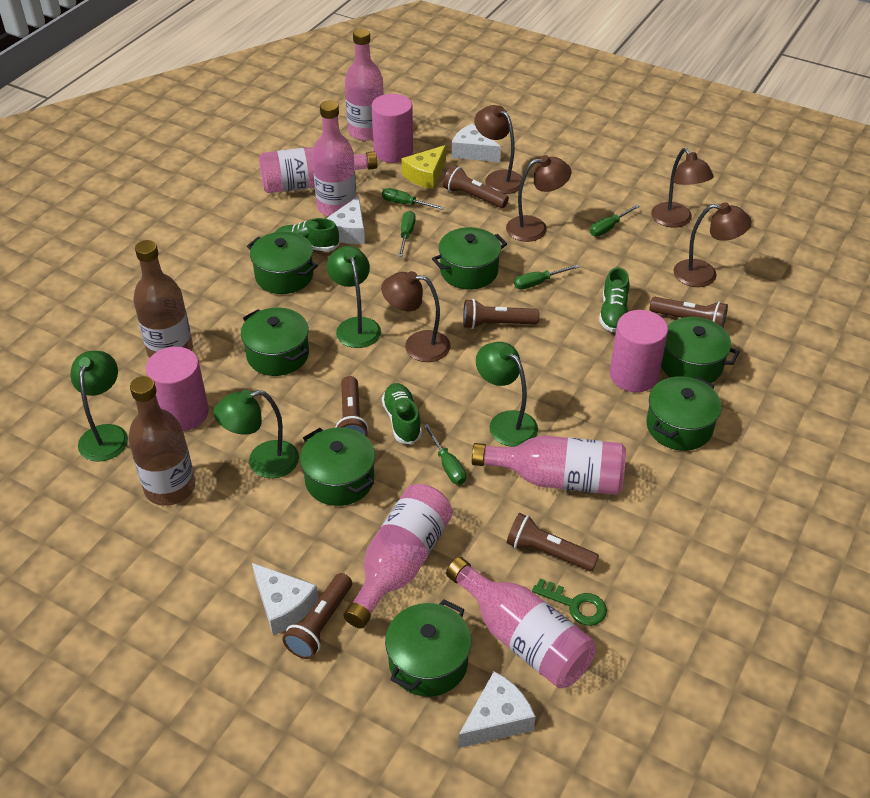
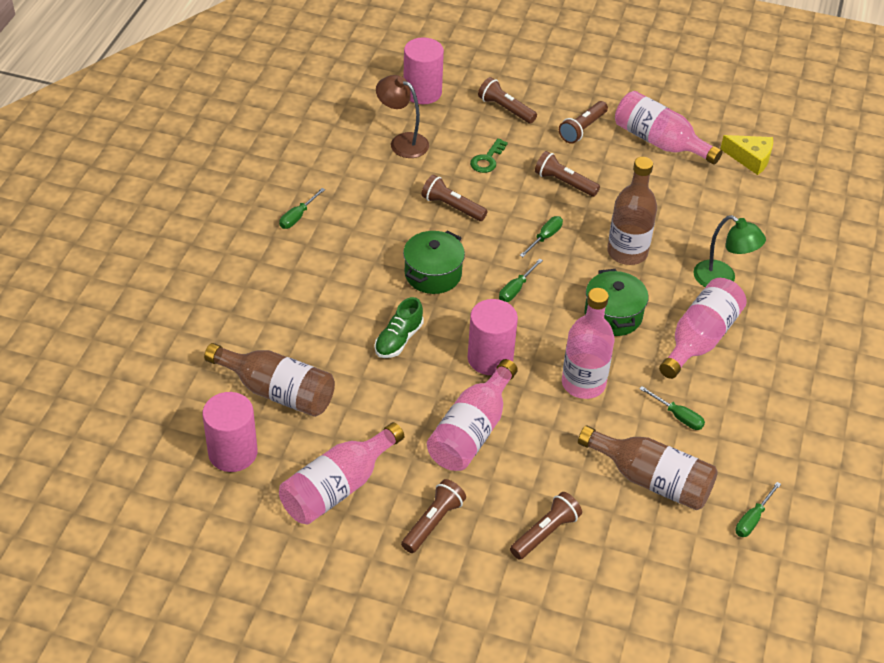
brown bottle: [128,376,195,506] [133,240,193,358] = 2 -> [204,343,335,417] [578,425,718,510] [607,157,657,265] = 3
brown lamp: [381,271,451,362] [474,105,524,194] [506,155,571,242] [651,148,714,228] [673,202,752,287] = 5 -> [376,75,429,158] = 1
green lamp: [70,351,128,462] [214,390,299,478] [327,246,381,348] [476,342,538,447] = 4 -> [694,215,766,287] = 1
green pot: [241,307,309,376] [247,232,318,294] [300,428,375,506] [385,599,471,697] [432,227,507,290] [646,376,721,451] [661,317,740,383] = 7 -> [403,231,465,294] [585,269,649,336] = 2
green shoe: [275,218,339,251] [382,383,422,445] [599,267,630,332] = 3 -> [375,297,424,358] = 1
pink bottle: [259,147,377,193] [312,101,356,216] [344,484,453,628] [345,29,384,141] [446,557,596,688] [472,435,626,495] = 6 -> [279,422,404,524] [427,359,518,471] [562,288,614,399] [615,91,723,165] [659,278,747,379] = 5
white cheese: [252,563,318,635] [326,196,365,244] [452,123,501,162] [458,671,536,748] = 4 -> none = 0

